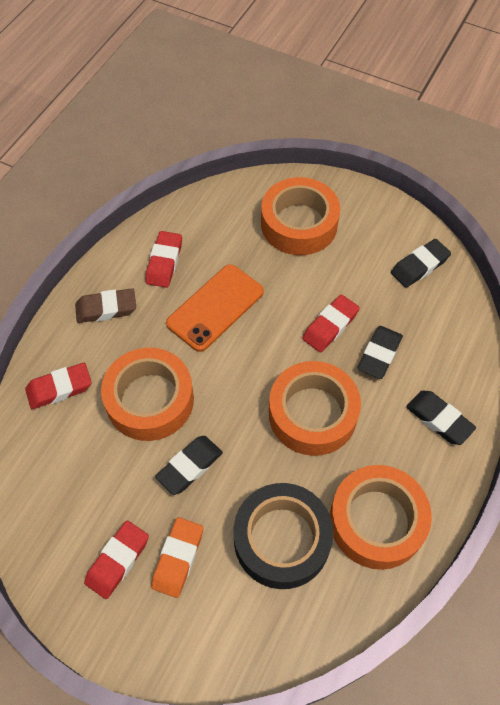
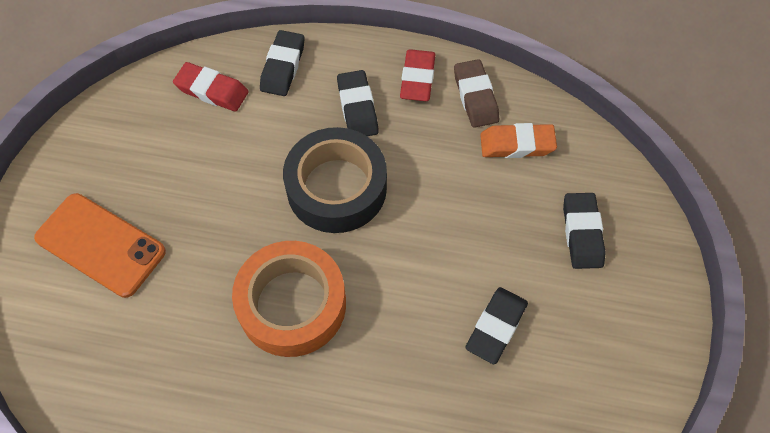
orange tape: [101,348,194,441] [261,177,340,255] [269,361,361,456] [330,465,432,570] = 4 -> [232,241,346,357] = 1
red eraser: [25,363,92,409] [84,520,149,599] [145,231,182,288] [302,294,360,352] = 4 -> [173,62,249,112] [400,49,436,101] = 2

